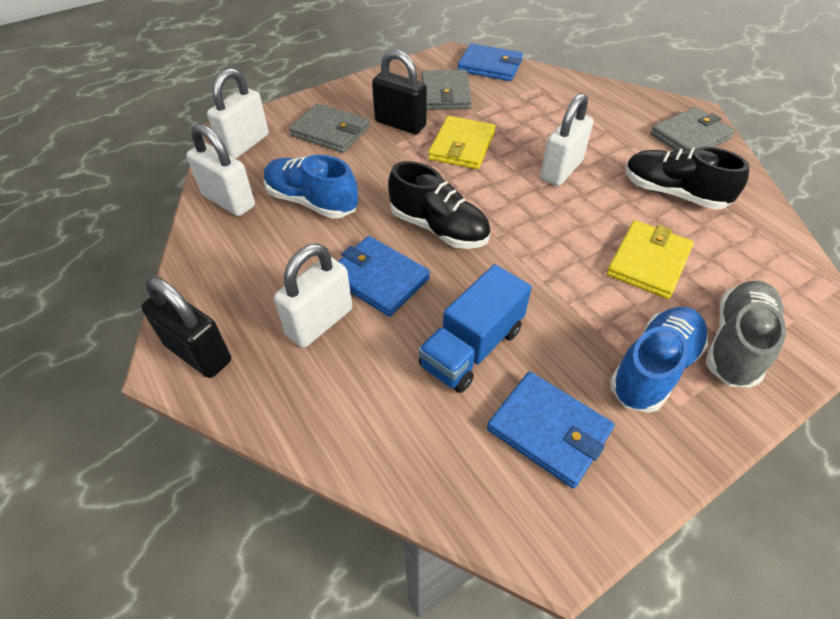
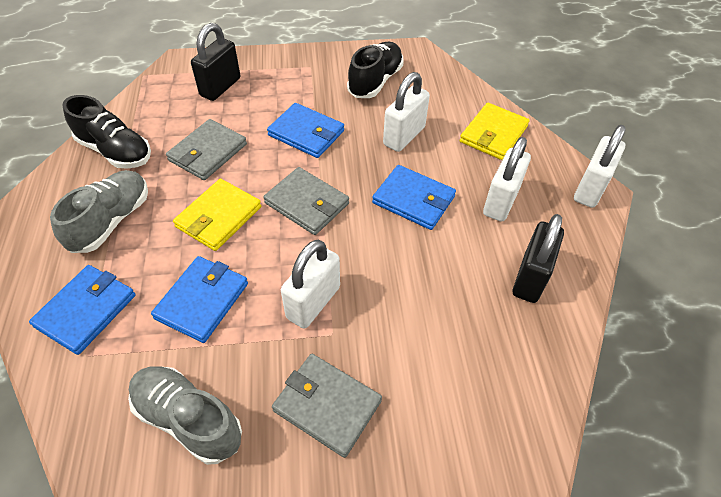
blue shoe: [264,155,358,219] [610,307,708,413] = 2 -> none = 0
blue truck: [418,264,532,393] = 1 -> none = 0
blue wallet: [338,236,430,317] [457,44,523,81] [487,371,615,488] = 3 -> [29,265,135,355] [151,256,248,343] [267,103,344,158] [372,165,456,230] = 4
grey shoe: [706,280,786,388] = 1 -> [50,170,148,253] [128,366,242,465] = 2

